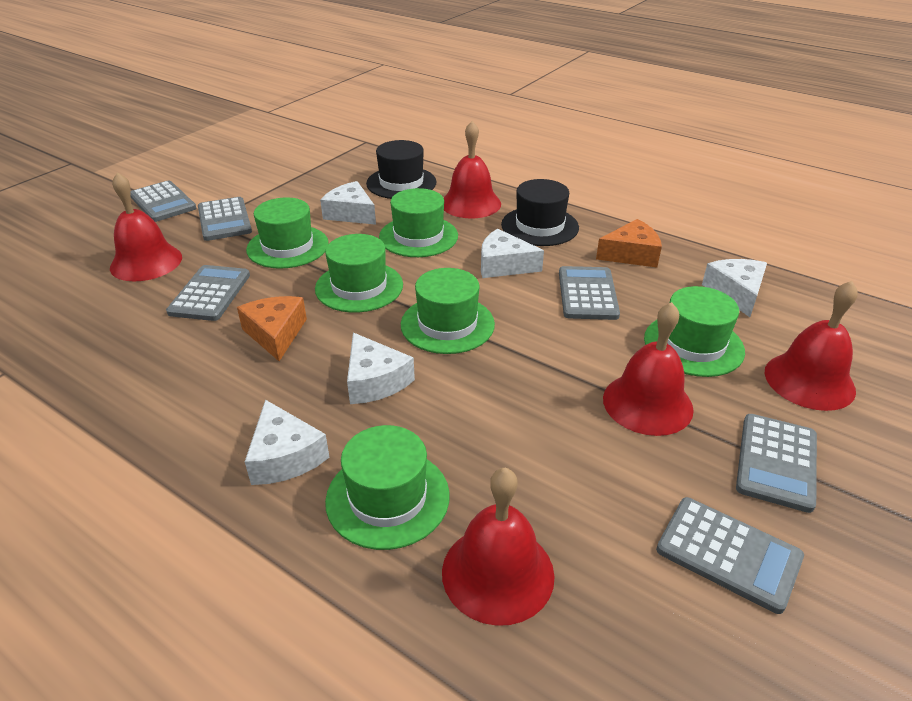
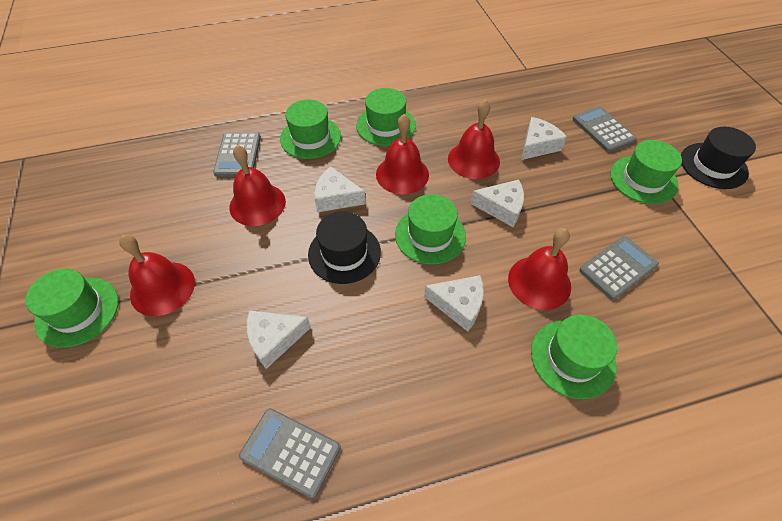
grey calculator: [131,180,196,222] [166,265,250,321] [198,197,252,241] [559,266,620,320] [656,497,804,614] [736,414,817,513] = 6 -> [213,132,261,177] [239,408,341,498] [573,106,637,152] [579,236,659,300] = 4
orange cheese: [237,296,307,361] [596,219,662,267] = 2 -> none = 0

